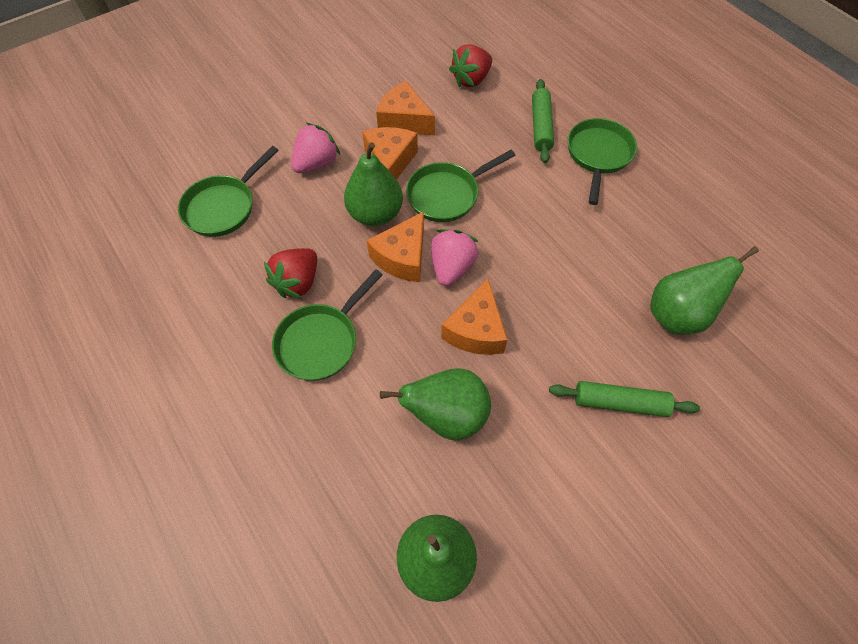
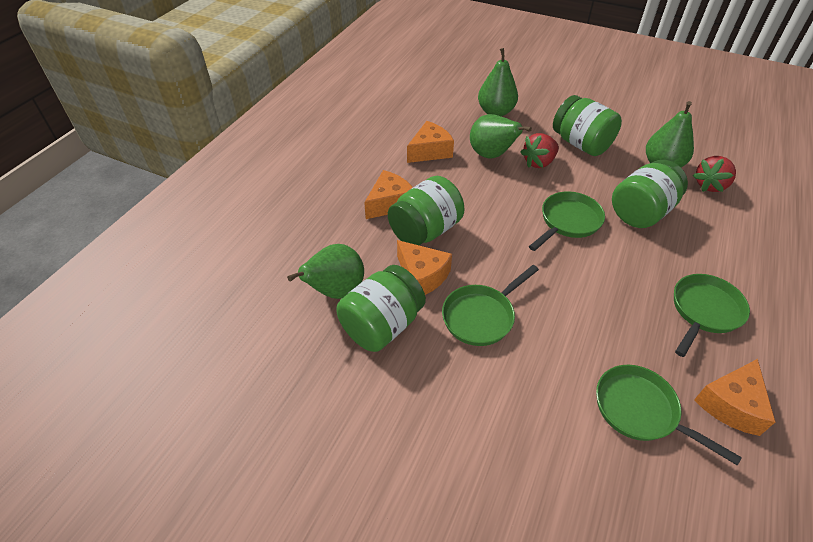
green jar: none = 0 -> [336,265,426,352] [388,176,464,245] [553,95,622,156] [612,160,688,228] = 4
green rolling pin: [532,79,554,163] [549,381,700,417] = 2 -> none = 0
pink strawberry: [291,123,340,173] [431,229,479,286] = 2 -> none = 0

